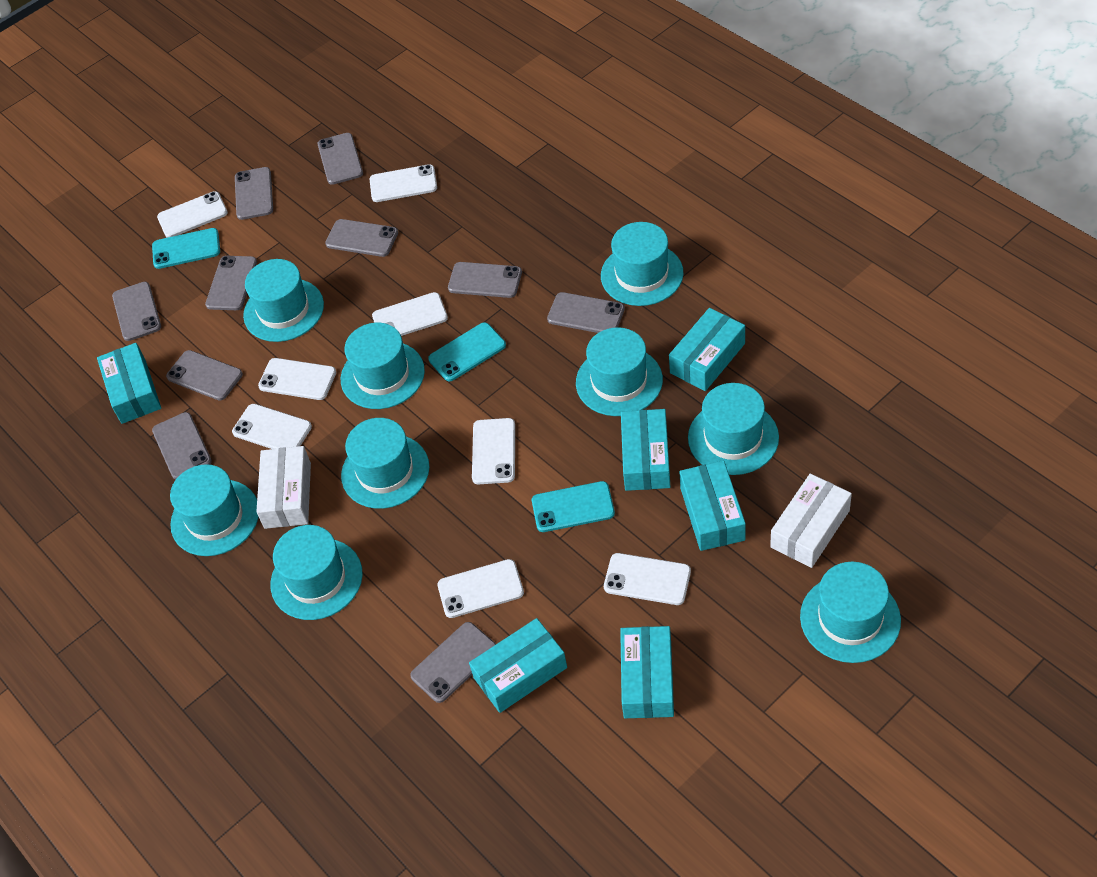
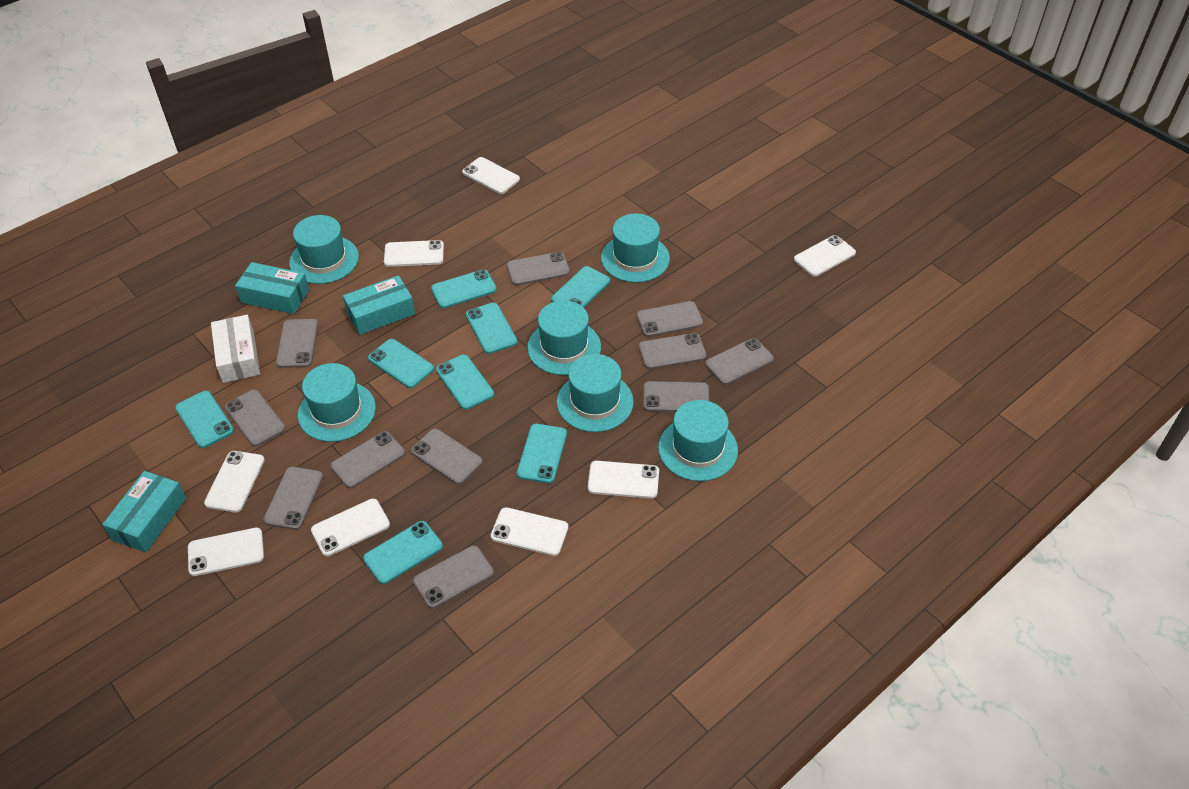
grey phone: [112,282,161,341] [152,412,212,480] [166,350,243,400] [205,256,257,310] [235,167,273,220] [318,133,363,185] [325,219,398,257] [410,622,496,703] [448,262,522,298] [547,292,625,333] = 10 -> [225,390,286,446] [263,467,323,530] [276,319,318,368] [331,431,405,488] [411,429,483,484] [413,546,494,609] [507,252,570,285] [636,301,703,337] [638,333,707,369] [643,381,709,412] [705,338,774,385] = 11
turquoise box: [97,343,161,424] [469,618,567,713] [620,626,674,718] [621,409,671,491] [669,308,745,391] [680,461,746,551] = 6 -> [102,471,186,552] [235,262,309,314] [343,275,415,335] = 3
turquoise hat: [170,464,259,556] [243,259,324,342] [271,525,363,620] [341,323,425,409] [341,418,429,509] [576,327,663,416] [601,222,684,306] [688,383,779,475] [800,562,901,663] = 9 -> [289,215,359,284] [298,363,376,442] [527,300,601,375] [557,354,634,432] [601,213,670,283] [658,400,738,481] = 6
turquoise phone: [152,228,220,269] [428,322,506,381] [532,481,615,532] = 3 -> [175,391,234,448] [363,521,443,584] [368,339,434,388] [431,269,497,308] [436,355,494,410] [466,302,517,354] [517,424,567,483] [551,266,610,308] = 8
white box: [256,446,311,529] [770,474,852,568] = 2 -> [211,315,260,383] = 1

